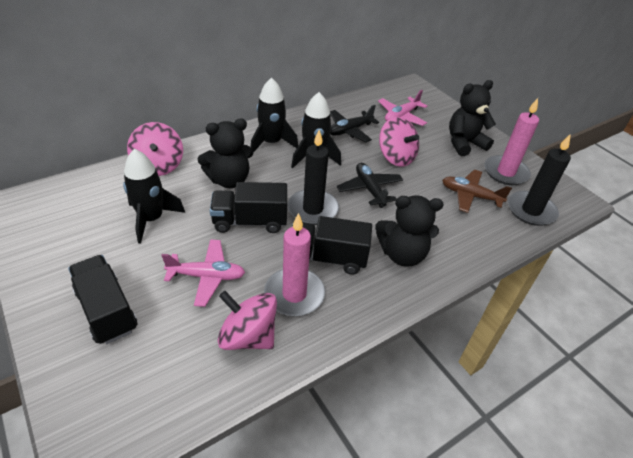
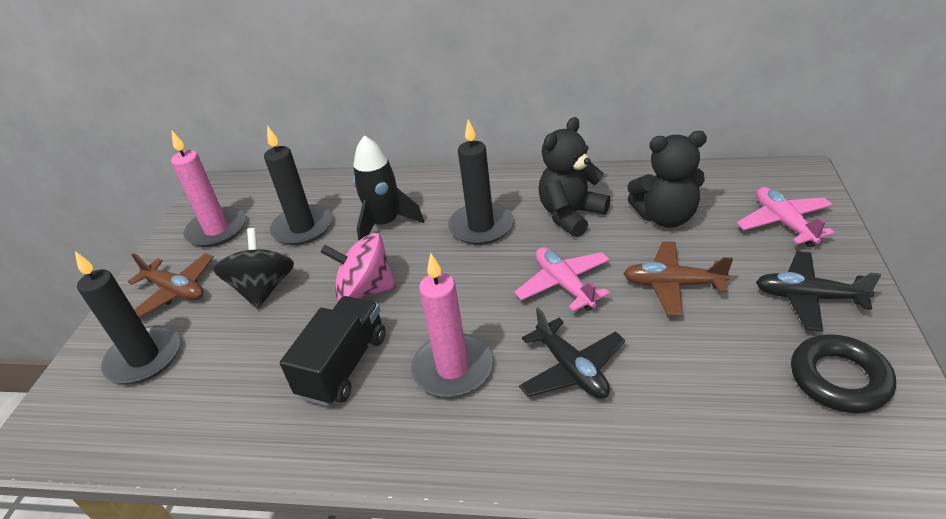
black candle: [288,130,339,225] [508,134,571,226] = 2 -> [75,251,180,384] [264,125,332,245] [448,119,513,245] = 3
black ring: none = 0 -> [791,334,896,413] = 1
black rocket: [123,149,185,244] [251,77,298,152] [291,92,341,168] = 3 -> [353,135,424,241] = 1
black spinning top: none = 0 -> [213,228,294,309] = 1
black teddy bear: [198,119,253,188] [375,195,444,267] [449,80,496,156] = 3 -> [539,117,610,237] [627,131,707,228] = 2
black truck: [68,255,137,344] [210,182,287,233] [292,216,372,275] = 3 -> [280,296,386,406] = 1
brown plane: [442,170,512,213] = 1 -> [128,253,214,318] [623,241,733,316] = 2
pink spinning top: [127,122,183,176] [217,291,277,350] [379,117,419,167] = 3 -> [321,233,396,301] = 1

